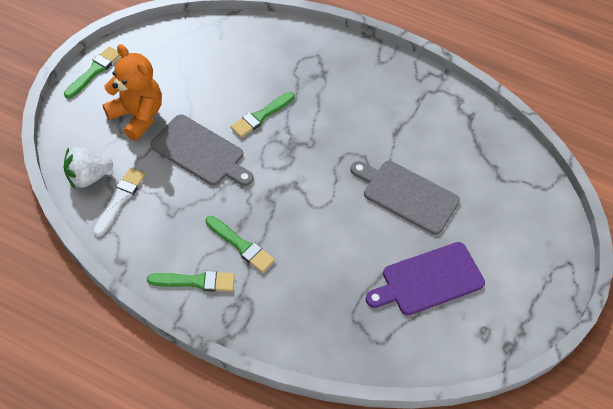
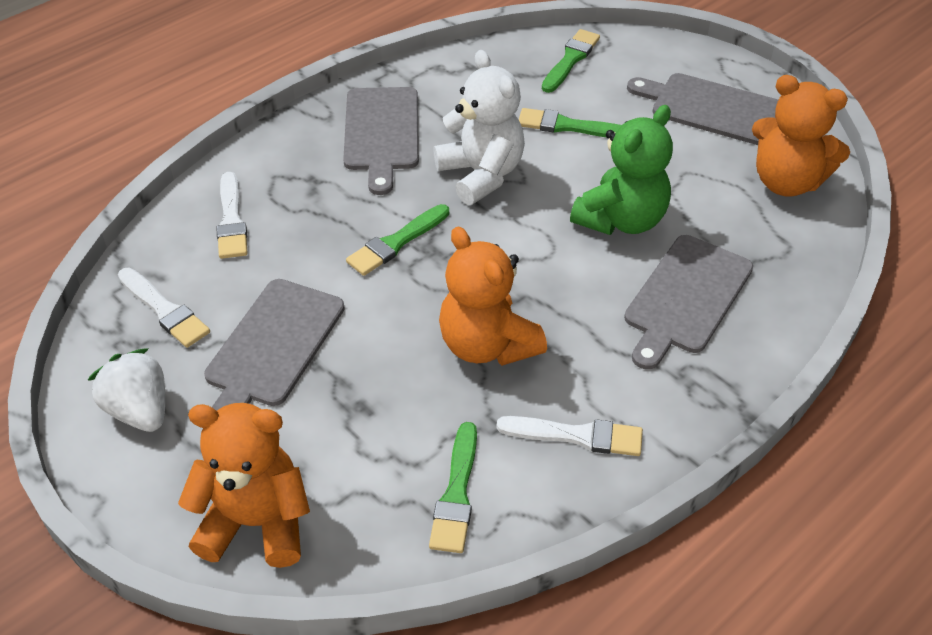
green teddy bear: none = 0 -> [570,105,673,235] = 1
grey cutting board: [151,115,253,186] [351,161,460,235] = 2 -> [204,279,345,411] [343,87,419,195] [624,235,753,370] [627,73,778,145] = 4
orange teddy bear: [102,44,162,141] = 1 -> [178,403,310,568] [439,226,547,366] [752,75,850,197] = 3
purple cutting board: [366,242,485,315] = 1 -> none = 0
white brush: [94,168,145,237] = 1 -> [118,268,210,348] [216,172,248,259] [496,416,643,456] = 3
white teddy bear: none = 0 -> [433,50,525,205] = 1

